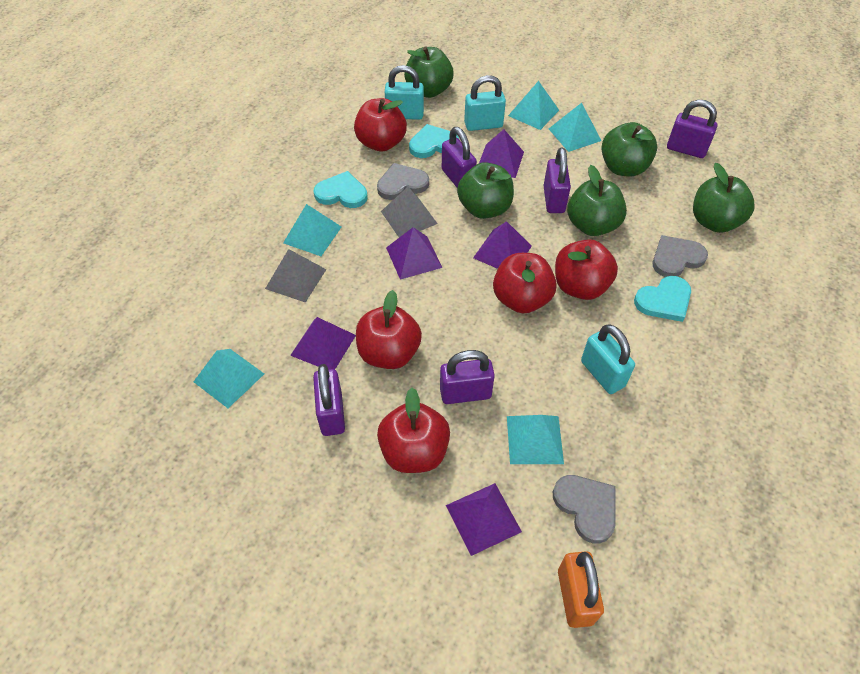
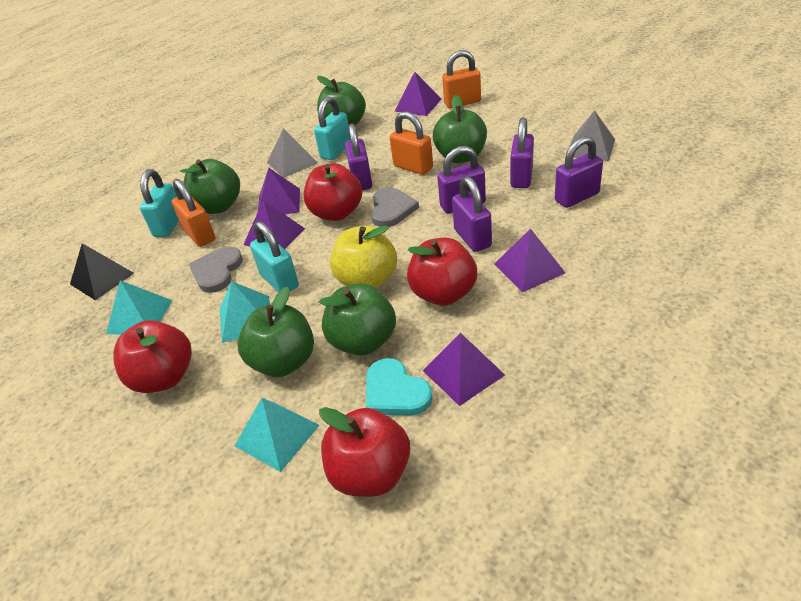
black pyramid: none = 0 -> [70,243,134,300] = 1
grey heart: [377,163,429,200] [553,475,616,544] [652,235,708,277] = 3 -> [189,246,243,293] [371,187,419,227] = 2
orange padlock: [558,551,604,628] = 1 -> [172,179,215,247] [390,111,433,175] [442,50,481,108] = 3
red apple: [354,98,407,152] [356,290,422,369] [377,388,450,473] [493,253,557,313] [555,239,618,300] = 5 -> [113,320,192,393] [304,163,362,221] [319,407,410,497] [407,238,477,306] = 4
turquoise heart: [314,171,367,208] [409,124,459,158] [634,276,691,322] = 3 -> [366,358,433,416] = 1
turquoise pyramid: [194,349,264,408] [283,204,341,256] [507,415,564,464] [508,81,559,130] [549,103,601,152] = 5 -> [106,280,172,335] [220,281,270,343] [235,398,319,472] = 3
yellow apple: none = 0 -> [330,225,397,288] = 1

